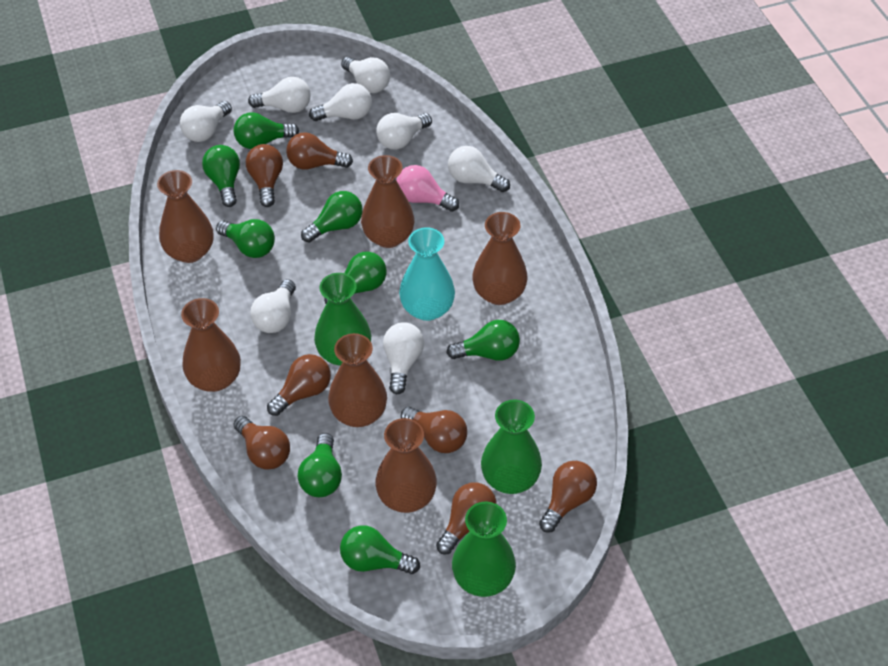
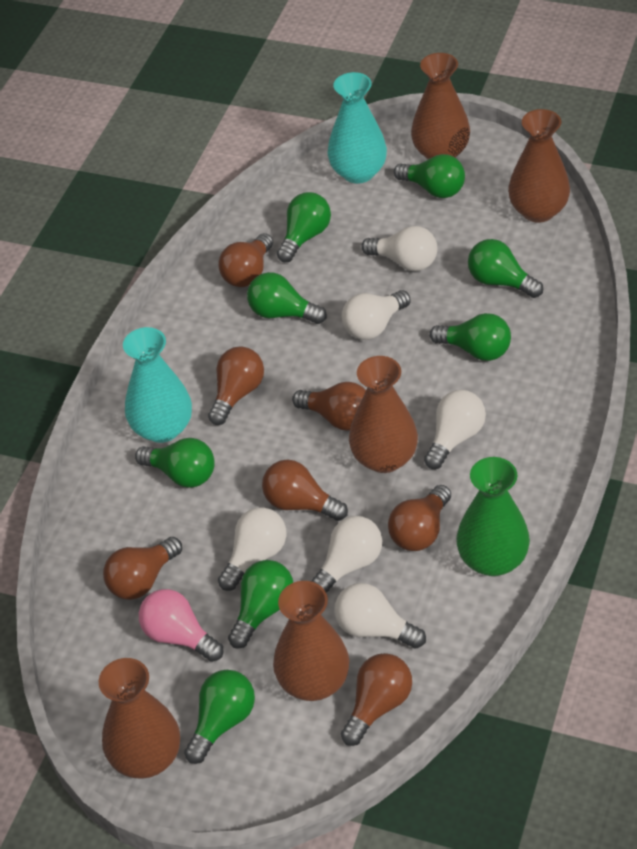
brown vase: [157,170,214,263] [181,298,241,392] [328,333,387,427] [361,155,414,248] [375,418,437,513] [472,212,528,305] = 6 -> [99,658,180,779] [273,581,349,701] [349,356,418,473] [411,53,470,159] [508,109,570,223] = 5
green vase: [314,273,371,366] [452,502,516,597] [481,400,542,494] = 3 -> [456,457,530,576] = 1
turquoise vase: [399,227,455,321] = 1 -> [123,327,192,443] [328,72,387,183] = 2
white light bulb: [180,101,232,142] [248,77,311,113] [250,279,296,333] [309,83,372,121] [341,57,390,93] [376,113,432,150] [383,322,424,394] [448,146,510,192] = 8 -> [218,507,286,591] [311,516,382,593] [334,583,426,649] [342,290,411,340] [361,226,437,271] [424,390,486,469] = 6

